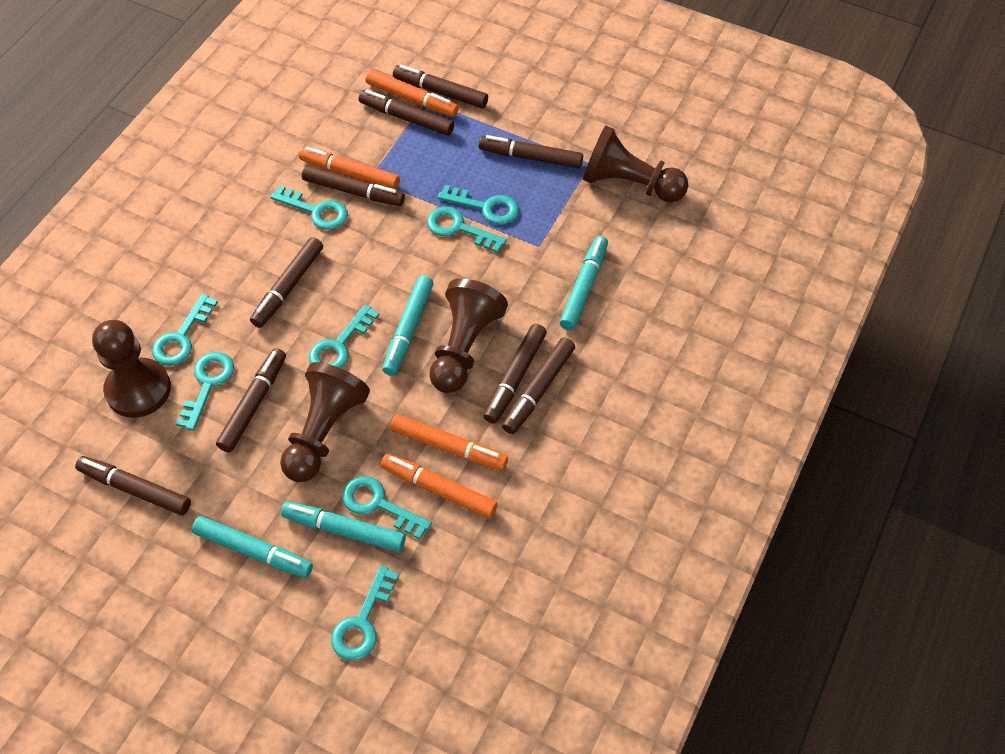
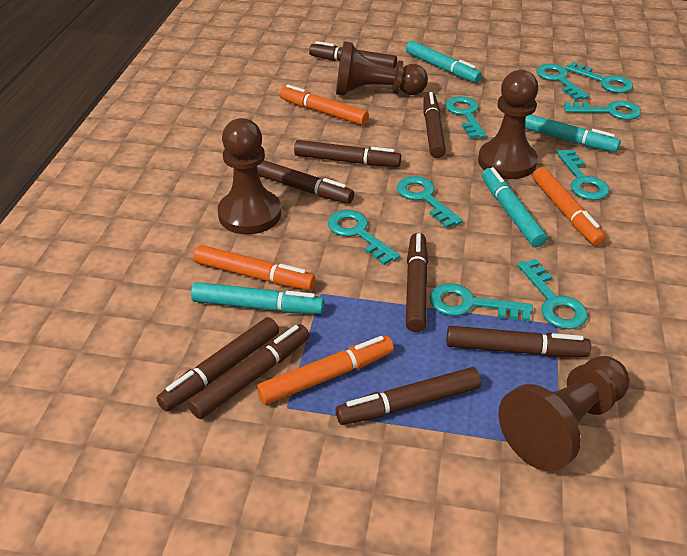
turquoise key: [152,294,218,366] [176,352,234,431] [270,185,348,230] [309,304,379,368] [331,566,399,661] [342,476,432,539] [427,207,507,253] [438,185,519,224] = 8 -> [328,210,400,265] [397,176,463,228] [430,283,533,322] [446,96,487,139] [517,259,588,329] [536,64,589,100] [556,149,610,200] [564,101,641,120] [565,62,633,93] = 9

